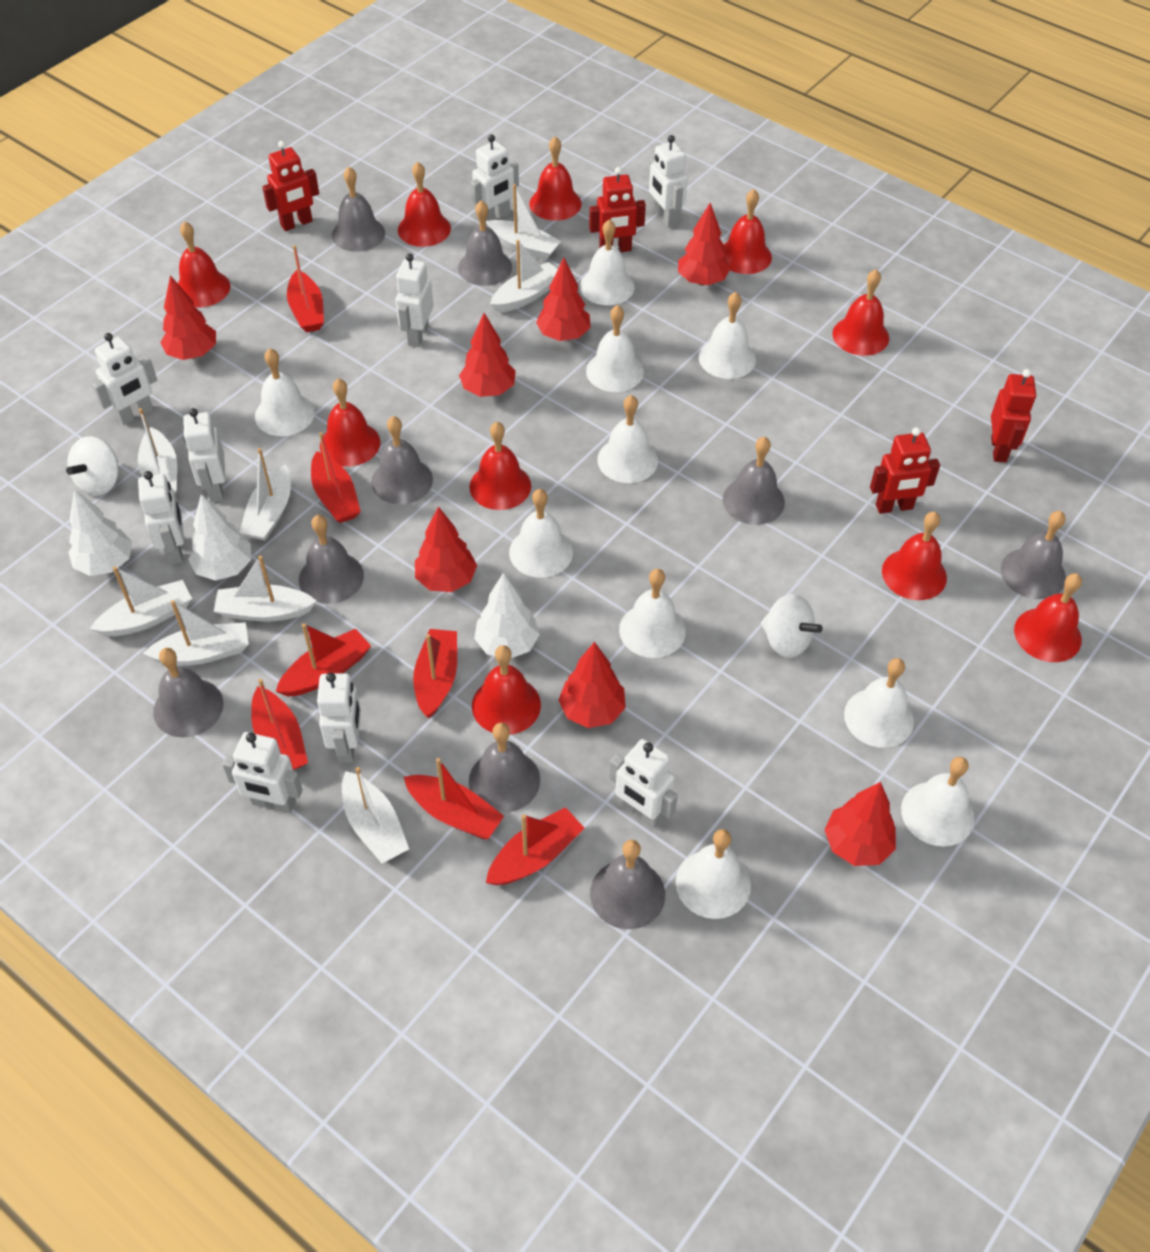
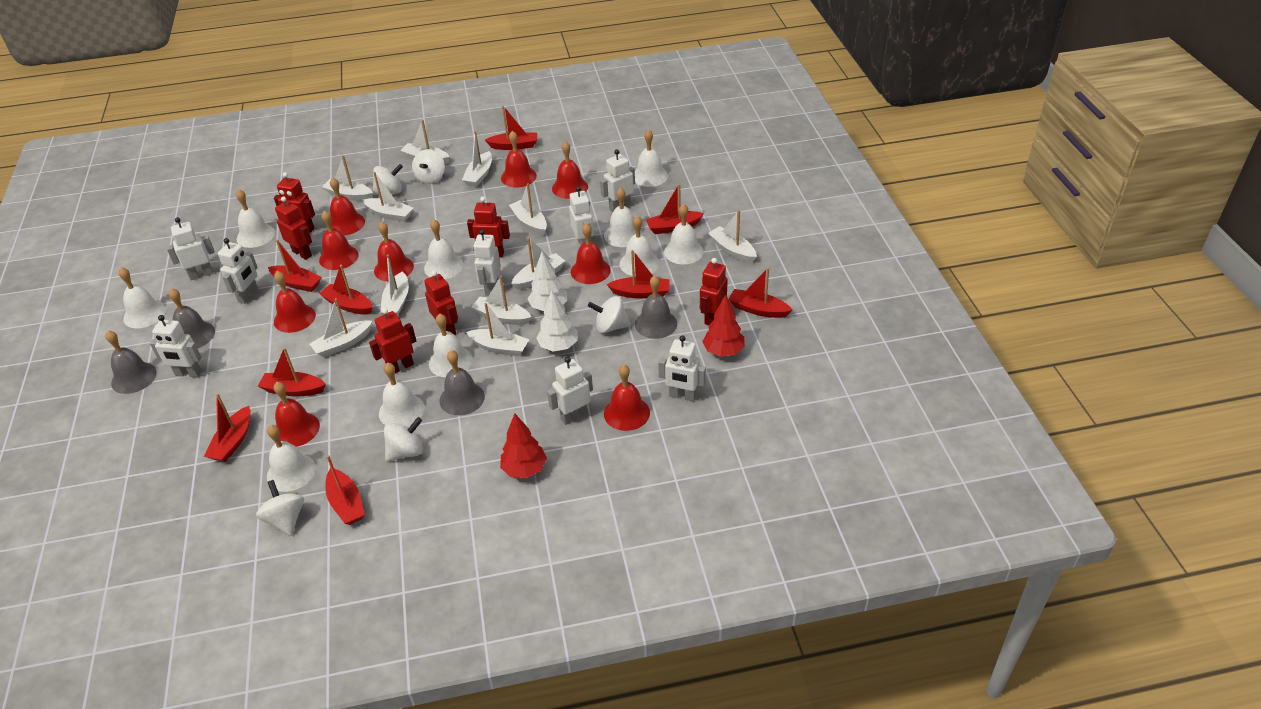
grey bell: [153,648,224,738] [299,515,364,604] [332,167,385,252] [371,416,433,504] [458,200,512,286] [469,723,540,812] [590,840,665,929] [723,436,785,525] [1001,511,1066,599] = 9 -> [105,330,157,394] [169,288,215,349] [440,350,485,415] [635,275,677,339] = 4
red bell: [178,221,230,308] [320,378,380,466] [398,162,451,247] [470,422,531,510] [472,645,541,735] [529,136,581,221] [724,189,772,274] [832,269,889,356] [882,512,947,600] [1014,573,1082,662] = 10 -> [274,271,316,333] [274,382,320,447] [319,210,359,270] [330,177,365,235] [374,221,414,282] [501,131,537,188] [552,141,588,199] [571,223,611,284] [604,365,650,431] = 9
red boat: [251,679,308,770] [275,624,371,697] [287,245,324,332] [311,432,361,523] [404,758,504,839] [413,629,457,718] [486,807,584,885] = 7 -> [204,393,251,462] [258,347,326,396] [268,240,322,292] [319,265,373,315] [325,455,365,525] [485,106,537,150] [607,250,670,298] [646,184,704,234] [728,268,793,318] = 9
red robot: [262,141,319,231] [589,167,646,252] [870,427,940,514] [991,369,1036,462] = 4 -> [274,172,315,233] [275,196,312,260] [369,308,416,373] [424,271,458,335] [467,197,510,258] [700,258,728,325] = 6
red tree: [160,275,216,360] [415,506,477,592] [459,313,516,397] [536,258,591,341] [559,642,626,728] [678,203,731,285] [825,782,896,866] = 7 -> [500,414,547,478] [702,294,745,357] = 2
white boat: [90,566,192,636] [138,408,177,493] [143,600,249,666] [214,556,317,622] [239,448,291,541] [342,767,409,863] [486,184,561,261] [490,240,558,312] = 8 -> [310,298,372,357] [322,155,373,201] [363,172,413,222] [380,255,409,316] [400,120,449,164] [462,131,492,187] [466,303,529,356] [472,275,531,325] [509,183,547,235] [511,237,565,290] [708,210,757,263] = 11
white robot: [92,333,157,425] [138,471,184,565] [183,408,225,502] [222,732,303,814] [317,673,361,763] [396,253,434,347] [470,134,519,226] [609,739,678,828] [649,135,687,228] = 9 -> [150,315,202,378] [166,217,215,280] [218,238,259,304] [473,230,501,296] [547,357,593,425] [569,186,594,246] [600,149,635,212] [658,335,706,402] = 8
white spinning top: [66,436,119,496] [761,594,823,658] = 2 -> [256,480,304,536] [373,164,403,195] [384,417,423,462] [412,149,445,184] [588,296,631,333] = 5
white tree: [69,490,132,576] [188,494,251,581] [474,573,540,658] = 3 -> [528,252,567,311] [536,290,578,352] = 2

